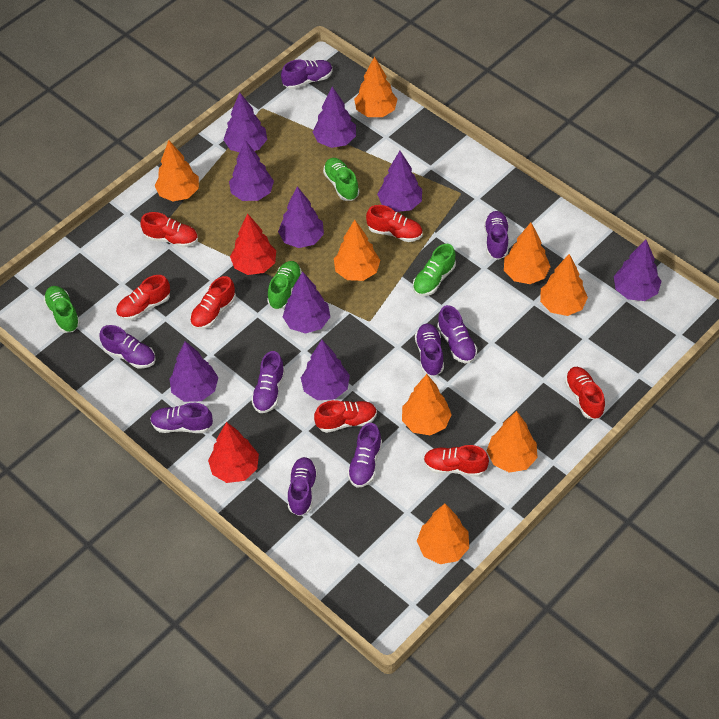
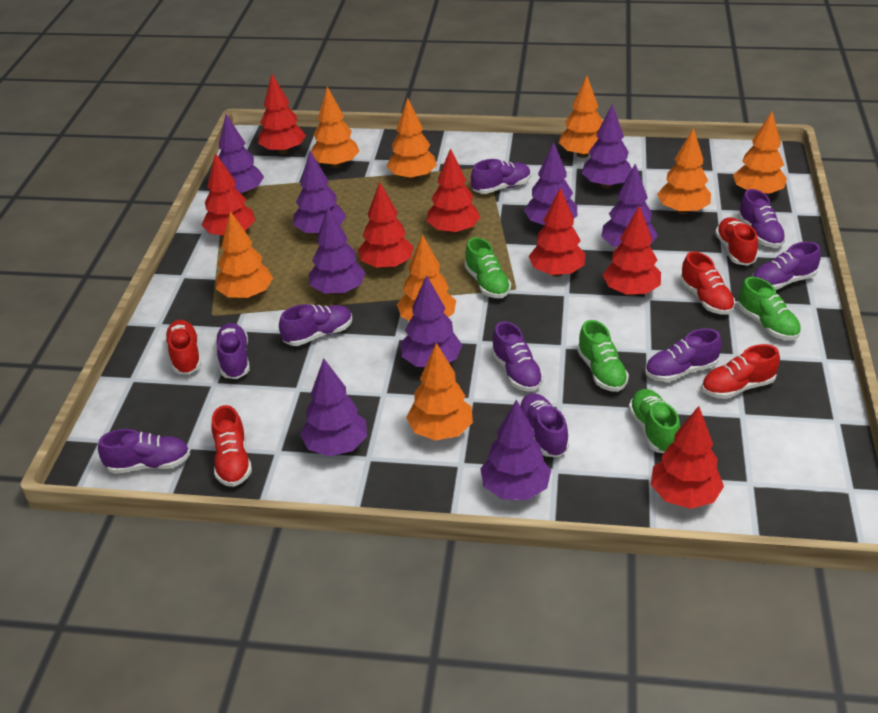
red shoe: [116,275,170,320] [141,212,198,248] [190,276,236,329] [314,400,377,433] [366,205,423,242] [424,445,489,477] [565,367,605,419] = 7 -> [165,320,201,374] [211,405,252,487] [680,251,735,315] [702,344,780,399] [715,217,758,266] = 5
red tree: [208,422,259,483] [230,213,276,275] = 2 -> [202,153,255,235] [258,74,306,154] [358,182,414,270] [427,148,480,235] [529,188,585,277] [603,205,661,296] [651,406,724,509] = 7

